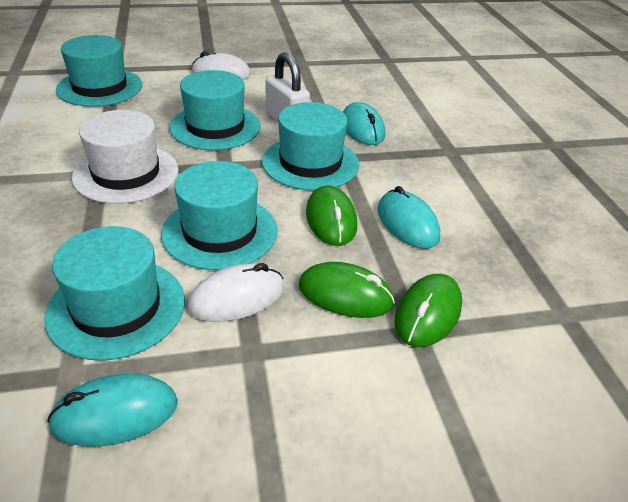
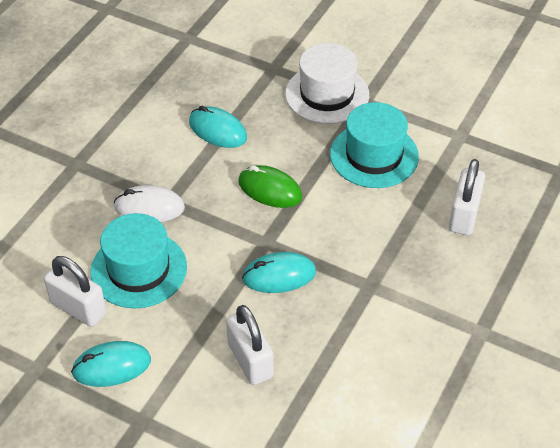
green mouse: [298,262,395,318] [306,185,357,246] [395,274,462,347] = 3 -> [238,165,302,208] = 1
turquoise hat: [44,226,185,361] [56,35,142,107] [161,161,278,270] [169,70,261,150] [262,102,359,191] = 5 -> [90,213,187,308] [330,102,419,188] = 2
white mouse: [188,263,284,322] [192,51,251,80] = 2 -> [114,185,185,222] = 1
white padlock: [266,52,310,122] = 1 -> [44,256,106,327] [226,305,274,385] [449,159,485,235] = 3

